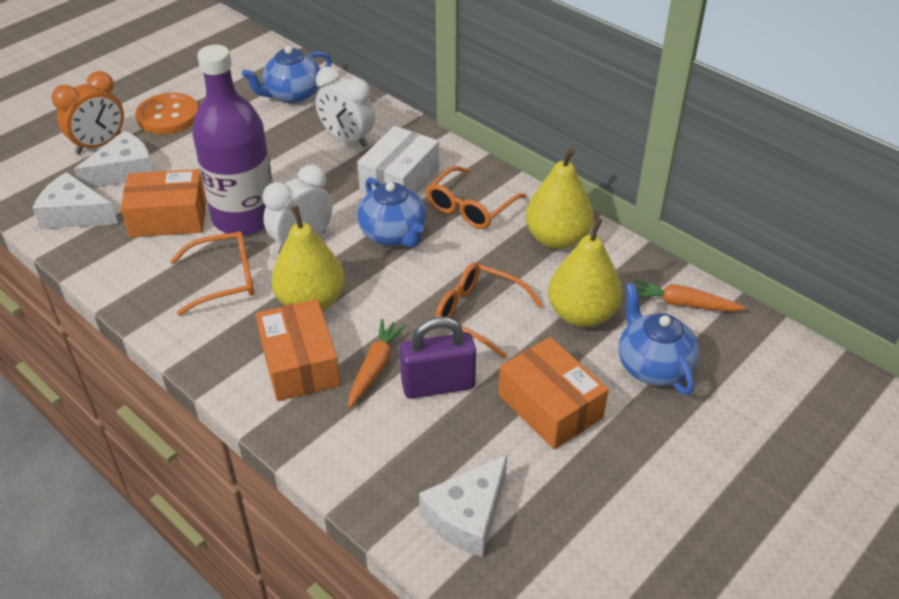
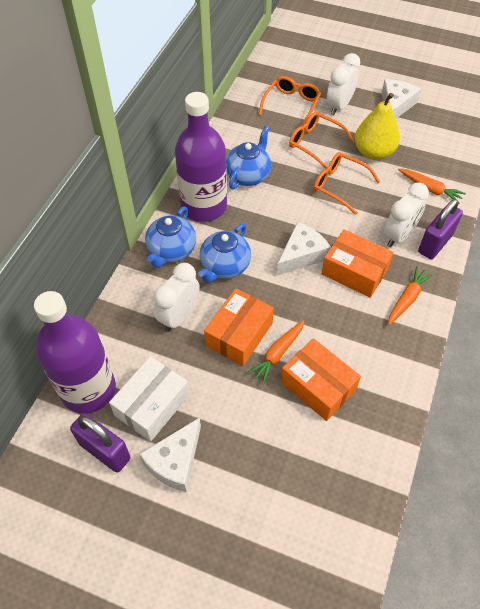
orange button: [135,93,199,134] = 1 -> none = 0
orange carrot: [349,319,406,408] [634,279,746,312] = 2 -> [248,320,305,384] [388,266,433,325] [398,169,466,204] = 3
orange clock: [51,71,124,154] = 1 -> none = 0
purple bottle: [192,45,273,235] = 1 -> [34,291,116,414] [175,92,227,222] = 2
purple padlock: [400,317,476,399] = 1 -> [70,413,130,473] [418,199,463,259] = 2
white clock: [263,165,332,254] [315,66,375,148] = 2 -> [153,263,200,332] [327,53,360,115] [384,182,429,247] = 3
yellow pear: [271,205,345,311] [525,148,594,249] [548,218,622,327] = 3 -> [355,93,400,160] = 1

